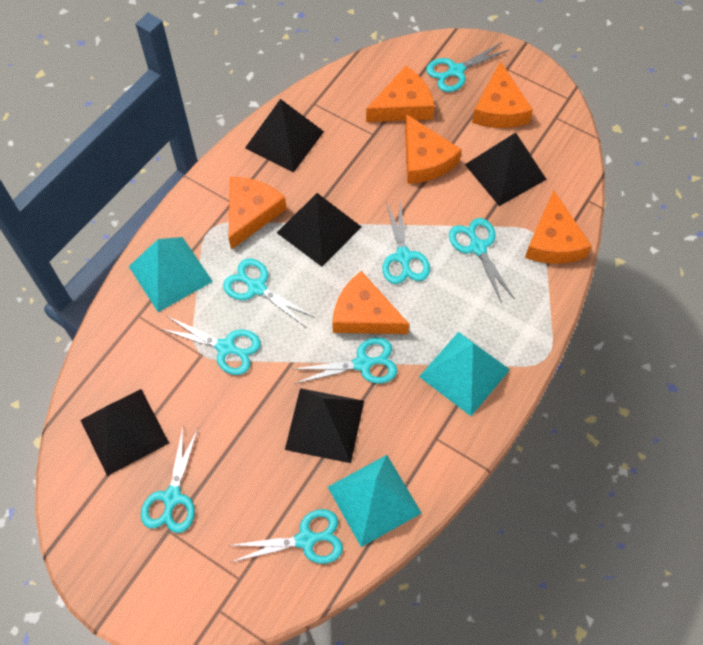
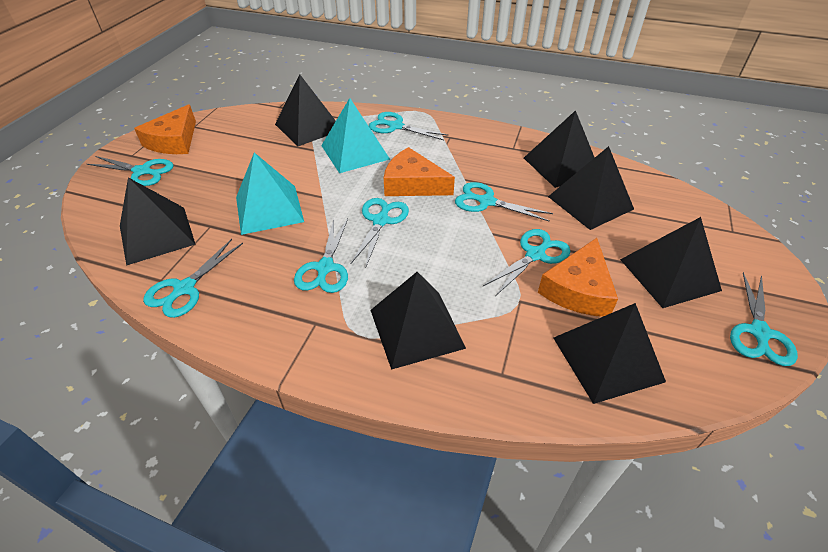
black pyramid: [80,389,169,476] [245,99,324,172] [277,193,361,267] [285,388,364,463] [465,132,547,206] = 5 -> [120,177,196,266] [275,74,336,146] [370,272,466,370] [524,110,595,188] [548,146,634,230] [553,303,666,404] [620,217,722,308] = 7
orange cheese: [229,177,287,250] [332,271,409,334] [366,66,435,122] [405,114,462,184] [472,61,533,128] [525,191,592,264] = 6 -> [134,104,196,154] [384,147,455,196] [538,238,618,317] = 3
turquoise pyramid: [129,237,213,312] [328,455,422,547] [419,332,510,416] = 3 -> [236,153,304,235] [321,98,390,173] = 2

